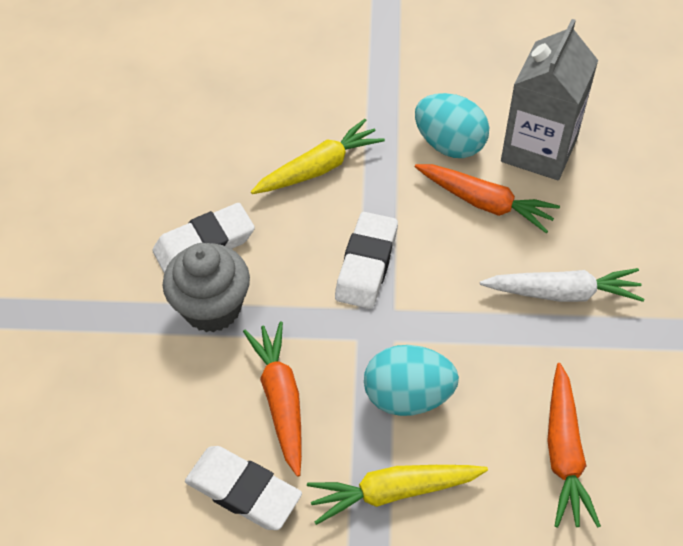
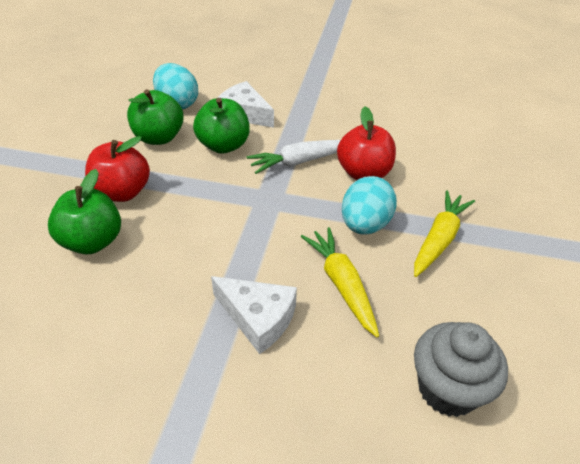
green apple: none = 0 -> [48,169,121,254] [127,89,184,145] [193,98,250,154] = 3
grey carton: [501,19,598,180] = 1 -> none = 0
orange carrot: [243,321,302,477] [415,164,560,233] [547,363,601,528] = 3 -> none = 0
red apple: none = 0 -> [85,136,150,202] [337,106,396,180] = 2
white cheese: none = 0 -> [211,276,297,354] [218,81,274,128] = 2
white eraser: [152,203,255,273] [185,446,302,530] [335,212,398,309] = 3 -> none = 0

